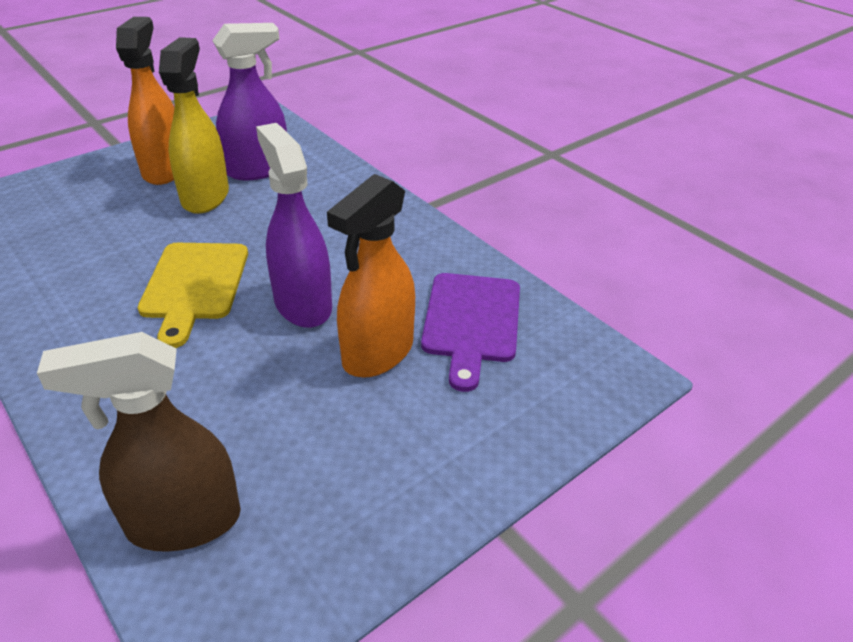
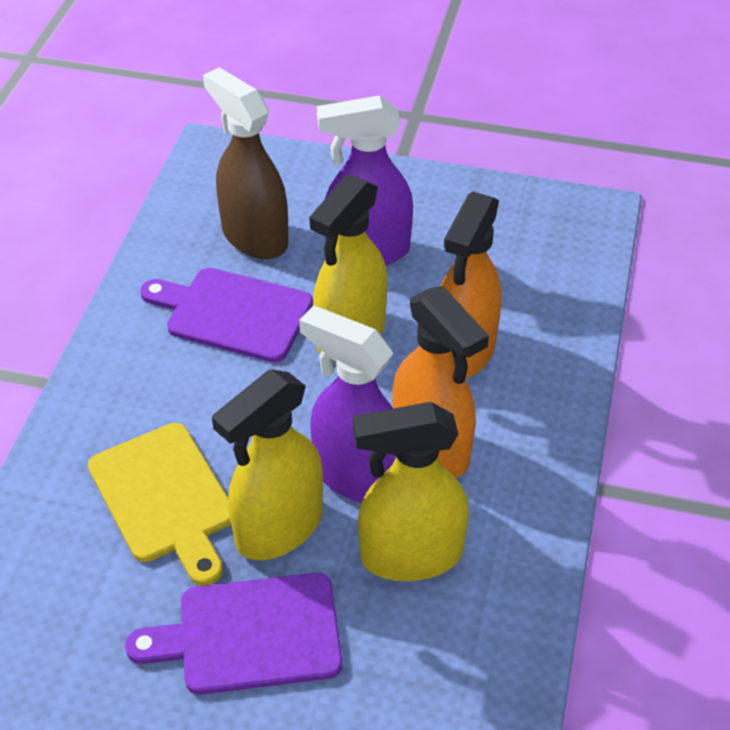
purple cutting board: [421,273,520,392] = 1 -> [125,573,342,695] [140,268,313,362] = 2
yellow spray bottle: [159,37,229,214] = 1 -> [212,369,323,560] [309,174,387,361] [353,402,469,581] = 3

